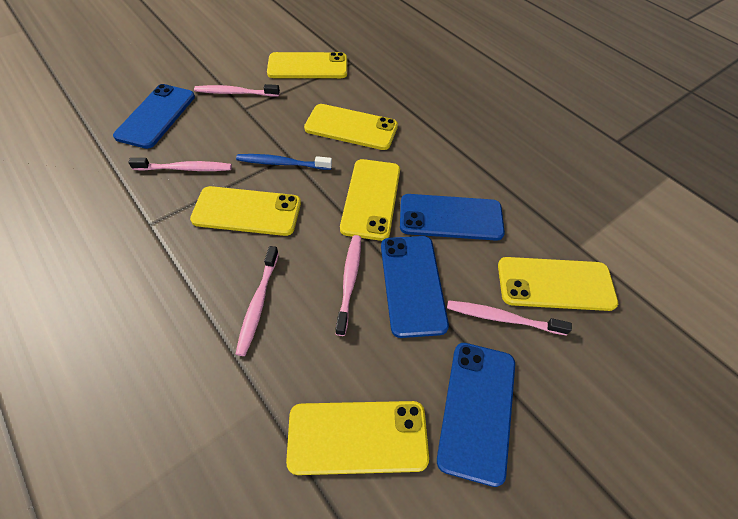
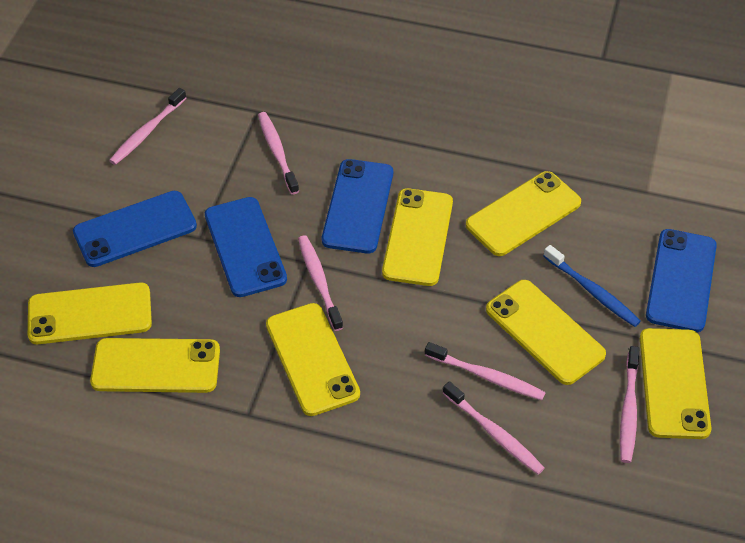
pink toothbrush: [128,158,232,171] [194,84,280,96] [236,246,279,356] [336,235,361,336] [447,300,572,335] = 5 -> [109,88,186,165] [258,112,299,194] [298,235,343,331] [425,342,546,400] [443,381,545,475] [620,346,640,463] = 6
yellow phone: [190,186,301,236] [267,52,347,78] [286,401,429,475] [304,104,398,150] [340,159,400,241] [498,257,618,311] = 6 -> [28,283,152,344] [90,338,220,393] [266,303,360,416] [382,188,453,286] [466,171,581,256] [486,280,606,385] [640,328,711,439] = 7

